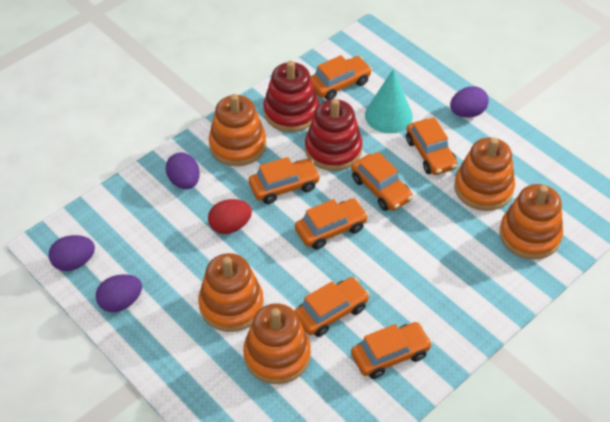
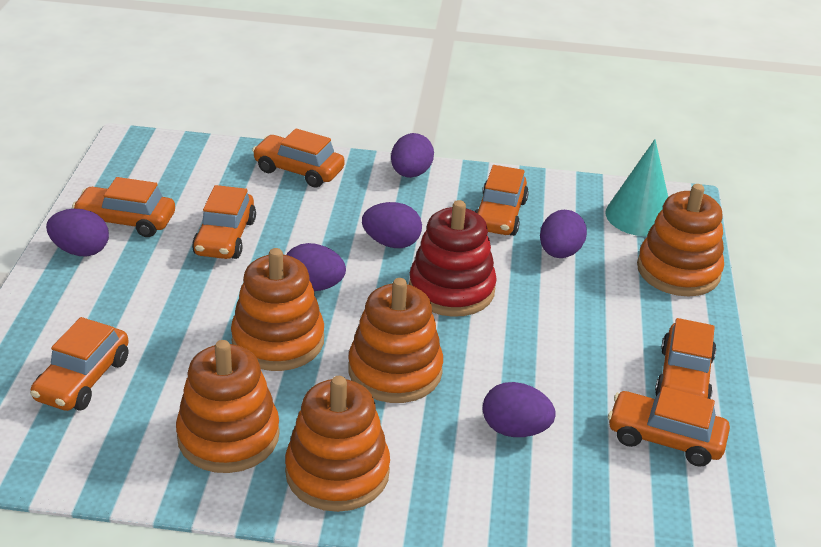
purple egg: [49,235,95,271] [96,274,142,312] [165,152,200,189] [450,86,489,118] = 4 -> [46,209,109,256] [286,243,346,291] [362,202,422,248] [391,133,434,178] [483,382,555,437] [540,210,587,258] = 6
red egg: [208,199,252,234] = 1 -> none = 0
red stacking toy: [263,61,319,132] [305,98,362,171] = 2 -> [409,200,497,317] = 1

